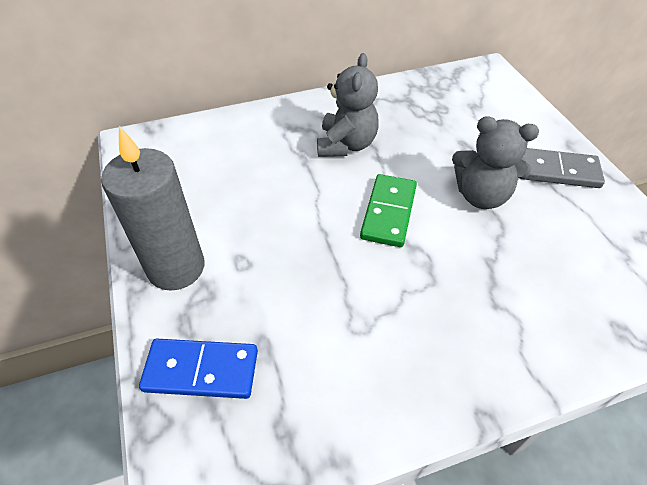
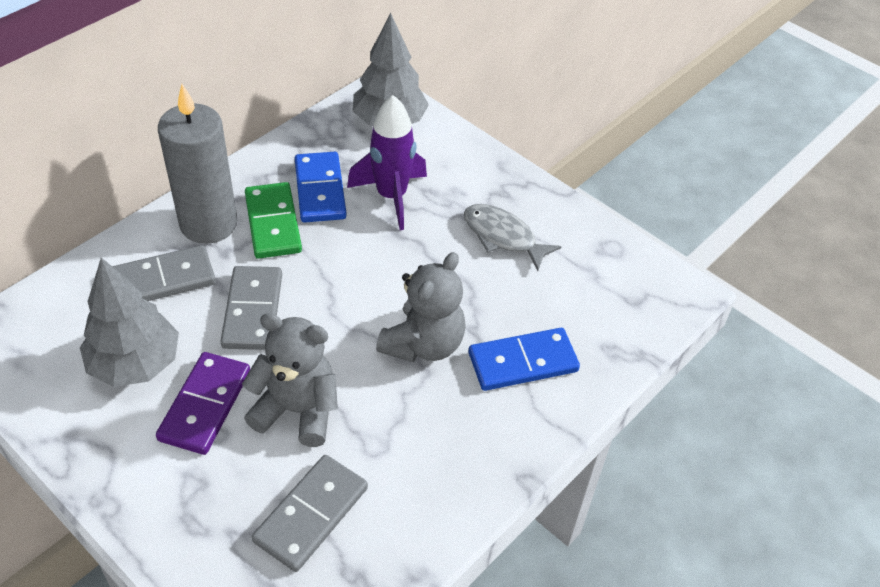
blue domino: [139,339,258,399] = 1 -> [295,152,347,223] [469,328,580,391] = 2
grey domino: [521,148,605,188] = 1 -> [112,245,216,301] [220,266,282,350] [252,455,368,572] = 3
grey fish: none = 0 -> [464,204,562,271] = 1
grey tree: none = 0 -> [80,258,179,387] [353,13,429,126] = 2
purple domino: none = 0 -> [156,352,250,455] = 1
purple rocket: none = 0 -> [347,95,427,230] = 1

